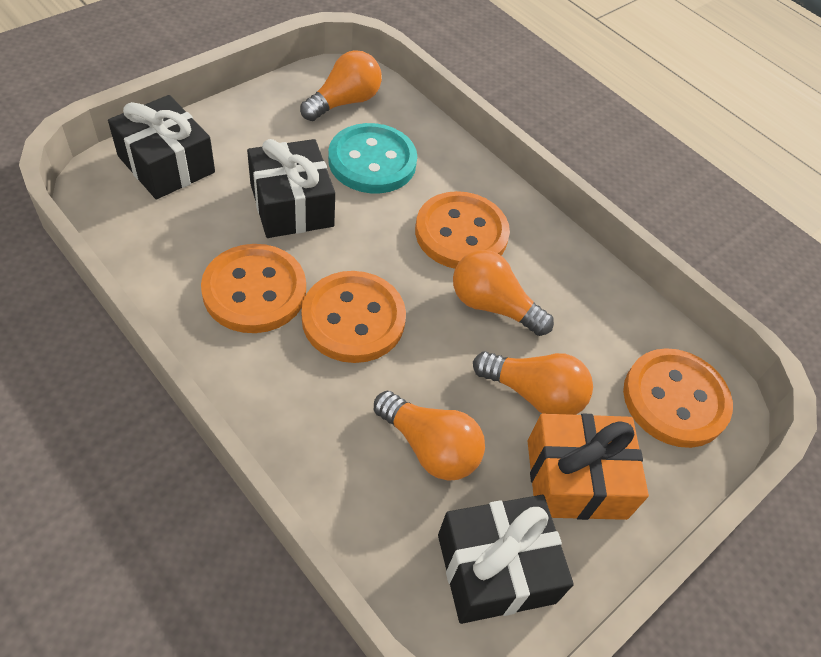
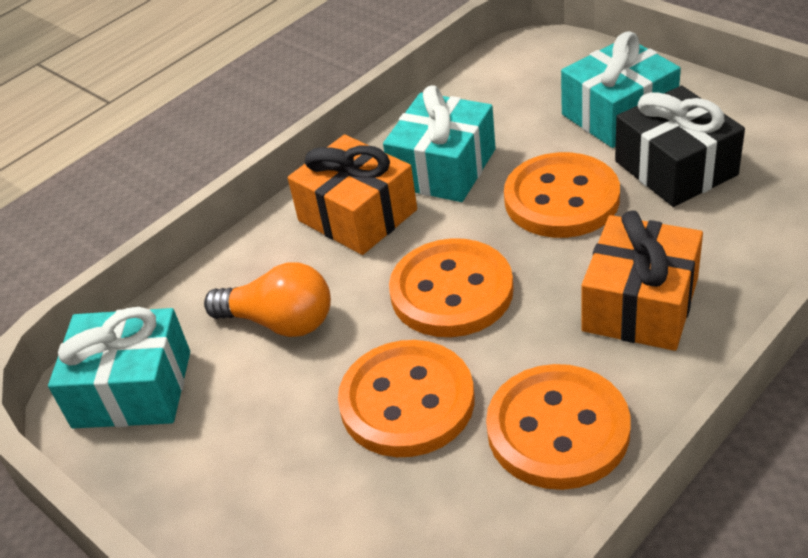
black gift: [108,95,215,200] [247,139,335,238] [438,495,574,624] = 3 -> [615,86,745,207] = 1
orange gift: [527,414,649,520] = 1 -> [288,135,417,255] [581,210,703,351] = 2
orange light bulb: [300,50,382,121] [374,391,485,481] [453,250,554,336] [473,351,593,415] = 4 -> [204,262,331,337] = 1
turquoise button: [328,123,417,193] = 1 -> none = 0
turquoise gift: none = 0 -> [48,307,190,428] [383,85,496,202] [561,32,681,148] = 3

